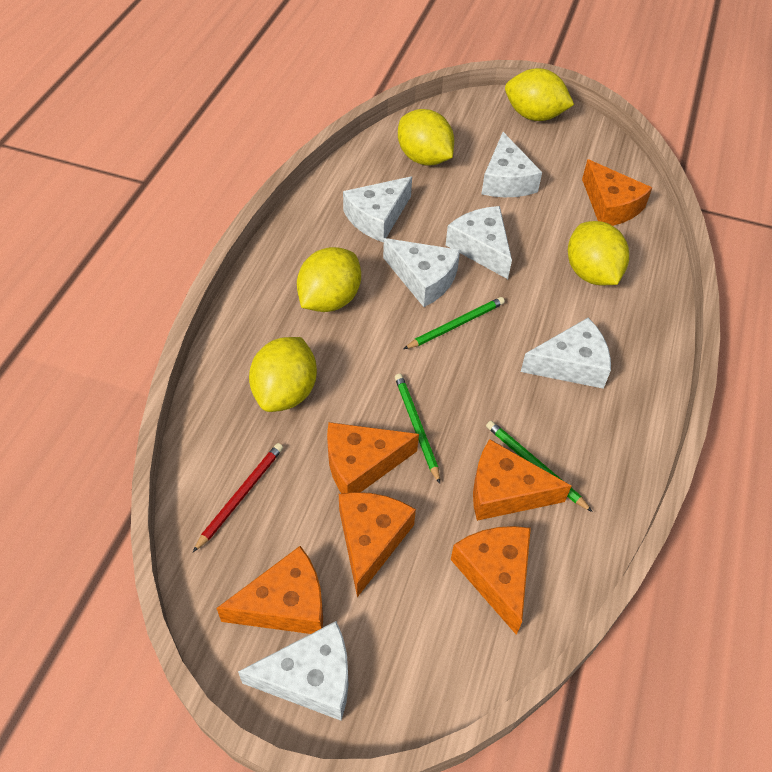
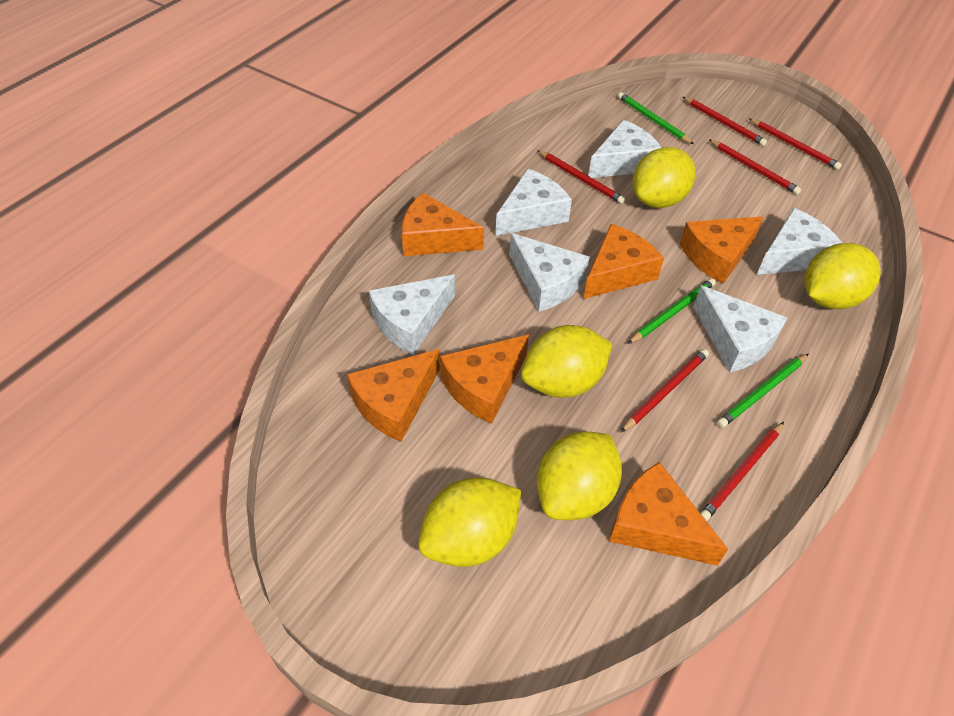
red pencil: [193,443,283,552] = 1 -> [537,150,625,204] [621,349,709,432] [683,97,767,146] [700,422,784,521] [709,139,801,195] [749,118,842,170] = 6

